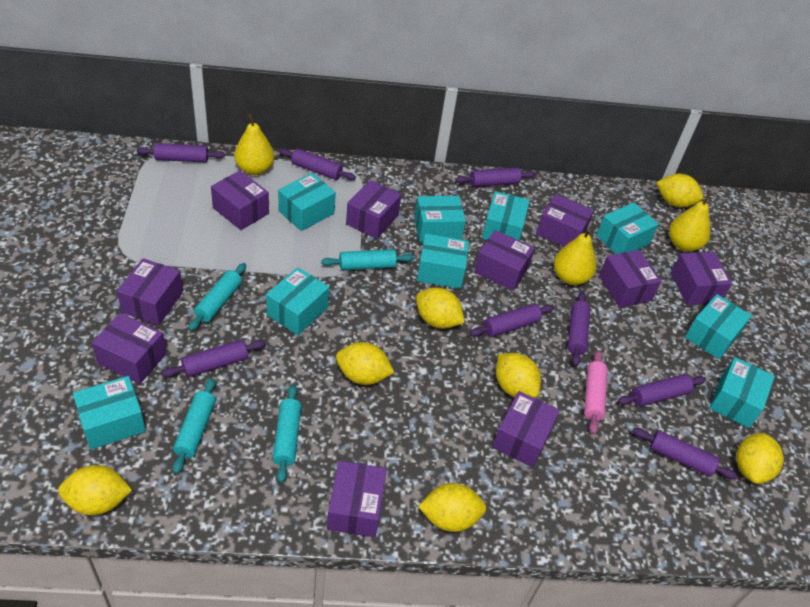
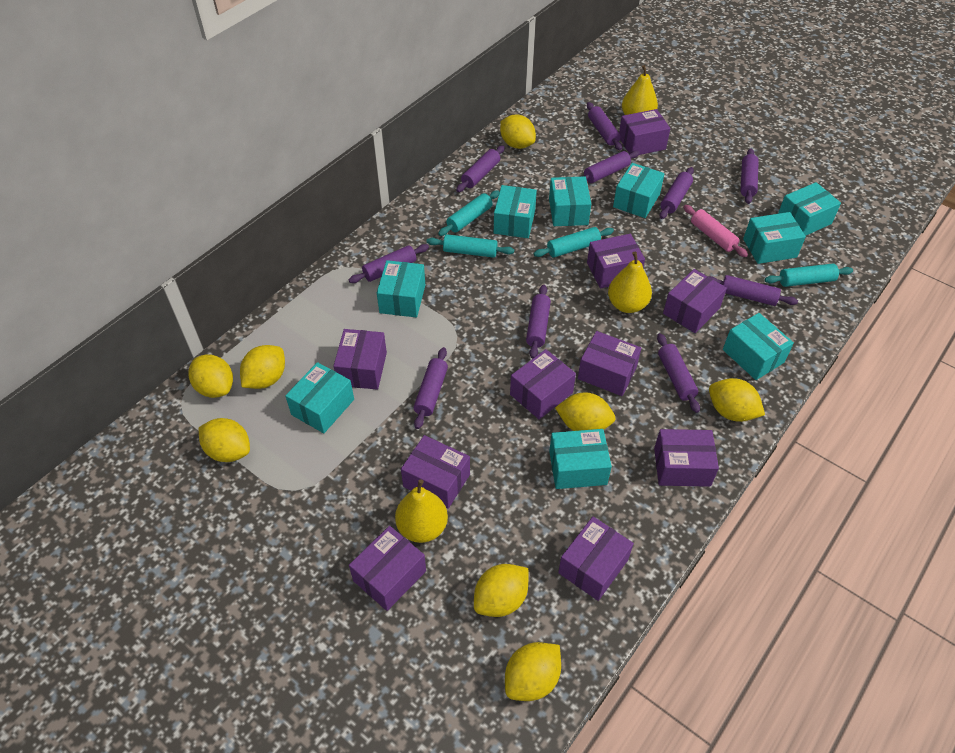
purple rolling pin: [137,143,225,163] [162,340,266,377] [279,148,356,180] [456,167,535,187] [470,304,554,337] [568,292,590,366] [618,374,706,407] [632,428,738,479] = 8 -> [349,244,429,283] [414,347,448,429] [456,145,505,192] [526,285,551,359] [579,150,640,183] [587,102,622,150] [657,333,700,413] [660,167,694,219] [708,275,798,306] [740,149,759,204] = 10
yellow lemon: [58,465,132,515] [336,342,394,385] [416,288,465,329] [418,483,486,532] [496,353,541,398] [656,174,703,207] [736,433,784,484] = 7 -> [188,355,233,398] [199,418,250,462] [240,345,285,389] [474,564,529,617] [500,115,536,149] [505,642,561,701] [555,392,615,431] [709,378,765,422] = 8

